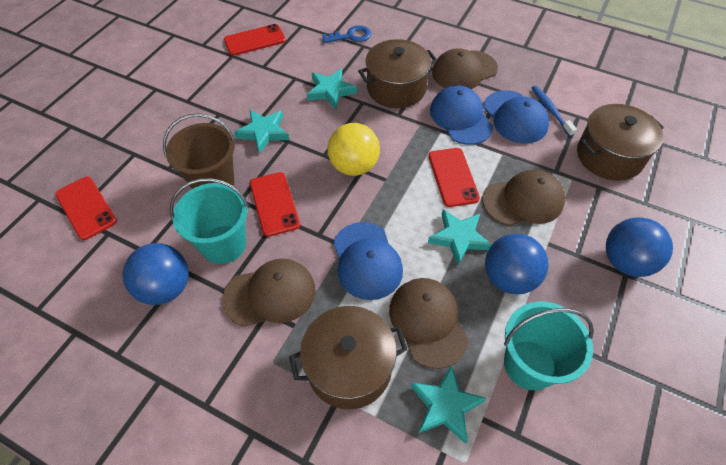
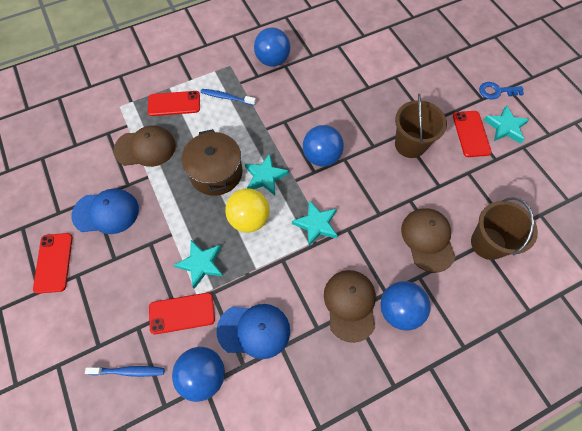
blue ball: [122,243,189,305] [485,233,549,294] [606,217,673,277] = 3 -> [172,347,225,402] [254,27,291,67] [303,125,344,167] [380,281,431,331] = 4
blue cap: [333,222,403,300] [430,86,493,145] [484,90,549,144] = 3 -> [72,189,139,234] [216,304,290,359] = 2
blue toothbrush: [532,85,577,137] = 1 -> [85,366,165,377] [201,89,256,106] = 2
brown bucket: [163,113,235,189] = 1 -> [395,94,447,158] [471,197,538,260] = 2
brown cap: [222,259,316,327] [389,278,469,369] [432,48,498,89] [482,170,565,226] = 4 -> [113,125,176,167] [324,270,376,343] [401,208,456,273] = 3
brown pot: [289,306,407,409] [358,39,437,108] [577,104,664,181] = 3 -> [182,129,243,196] = 1
turquoise bucket: [170,178,249,264] [504,301,594,390] = 2 -> none = 0

